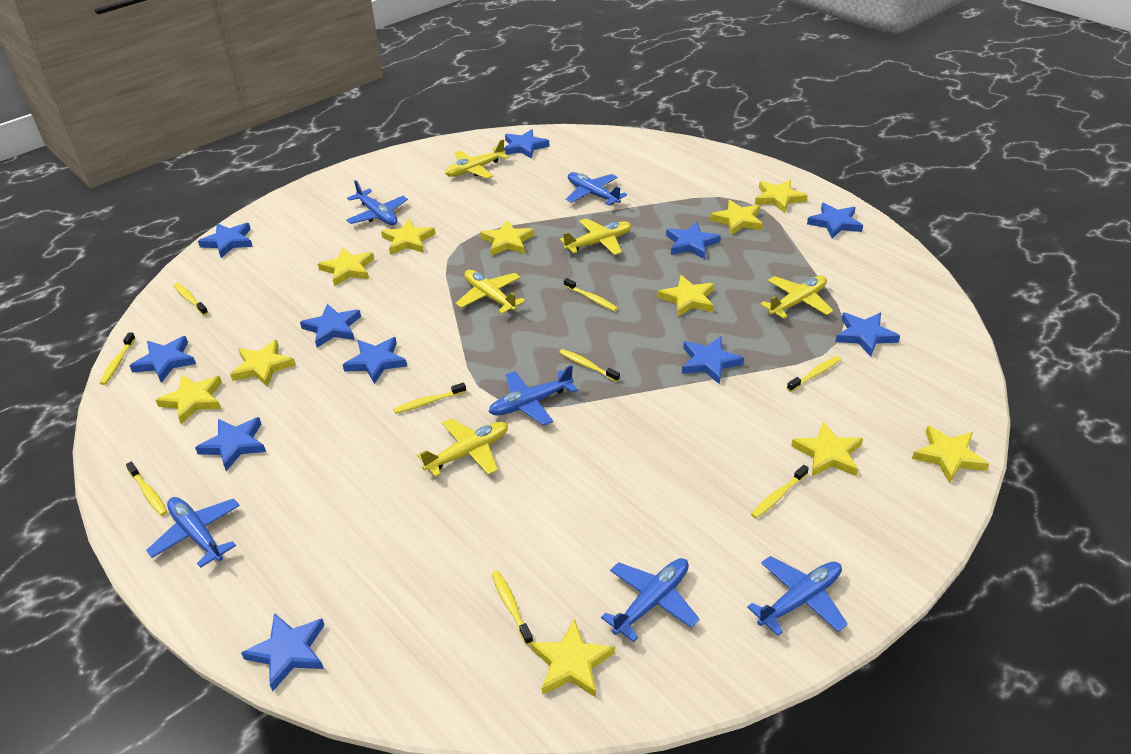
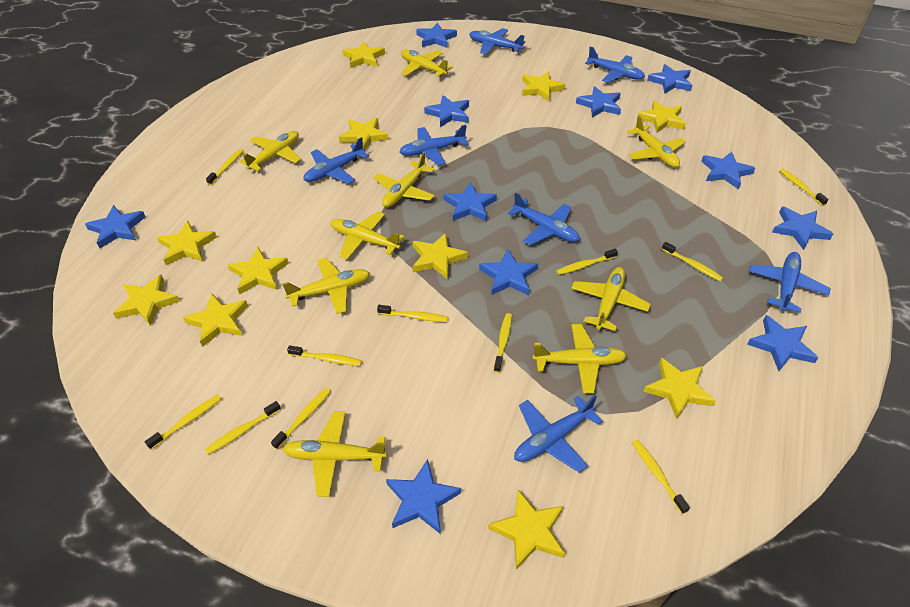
blue plane: [146,497,240,568] [346,180,408,225] [489,365,578,426] [566,172,627,206] [601,558,700,642] [747,556,848,636] = 6 -> [303,137,369,184] [399,125,468,166] [469,28,526,54] [508,193,580,245] [514,395,603,473] [585,47,645,83] [749,252,830,313] = 7
yellow plane: [417,418,508,477] [445,139,509,179] [456,270,526,314] [560,218,631,255] [760,276,833,318] = 5 -> [239,131,301,171] [282,258,370,314] [283,411,387,497] [331,211,405,259] [373,152,435,207] [401,50,453,77] [532,324,627,393] [571,267,651,331] [627,115,686,168] = 9
yellow toothbrush: [100,332,136,385] [126,462,167,516] [173,283,208,315] [393,383,466,414] [492,571,533,645] [559,349,620,382] [564,278,618,311] [751,465,809,518] [787,356,841,392] = 9 -> [145,395,221,450] [205,401,281,454] [206,149,244,185] [271,388,331,449] [287,345,362,366] [377,305,448,322] [494,313,512,373] [556,249,618,275] [632,439,690,514] [662,242,723,282] [779,168,829,206] = 11

